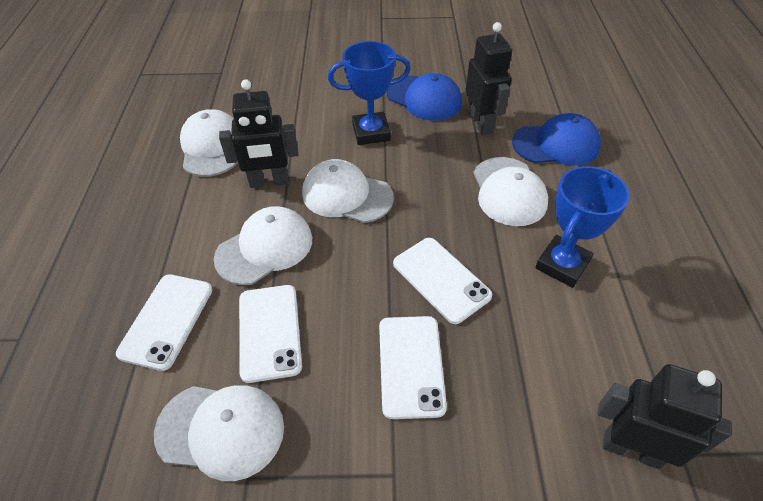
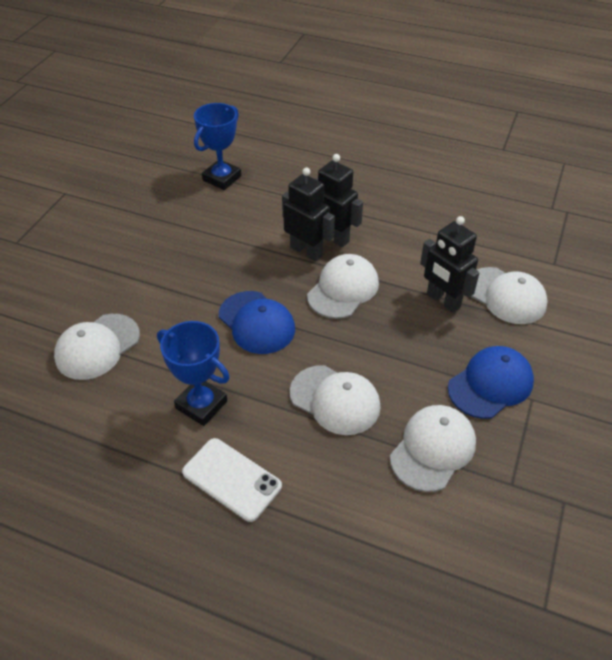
white phone: [116,274,212,371] [239,285,302,383] [379,316,447,419] [393,238,493,324] = 4 -> [182,438,282,522] = 1

